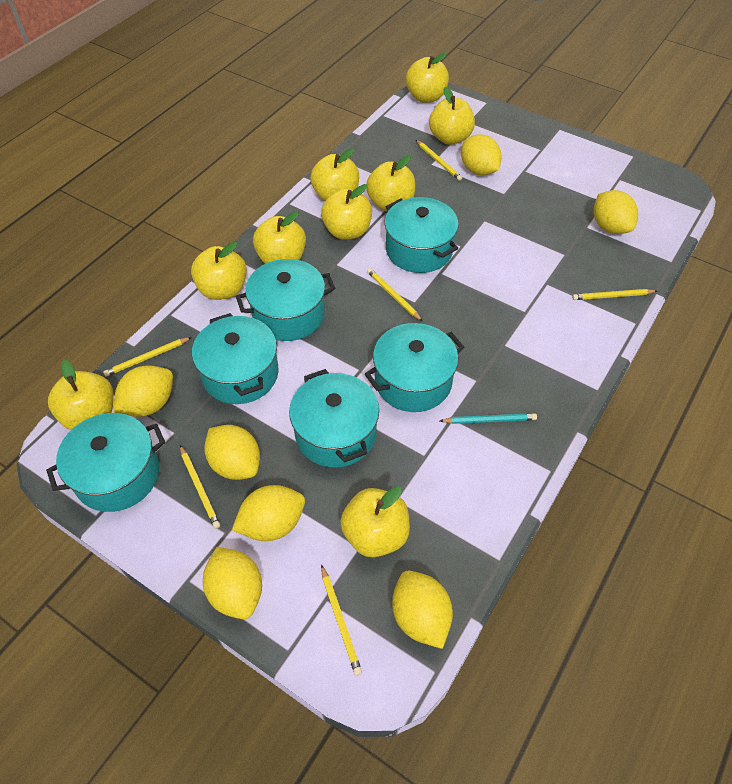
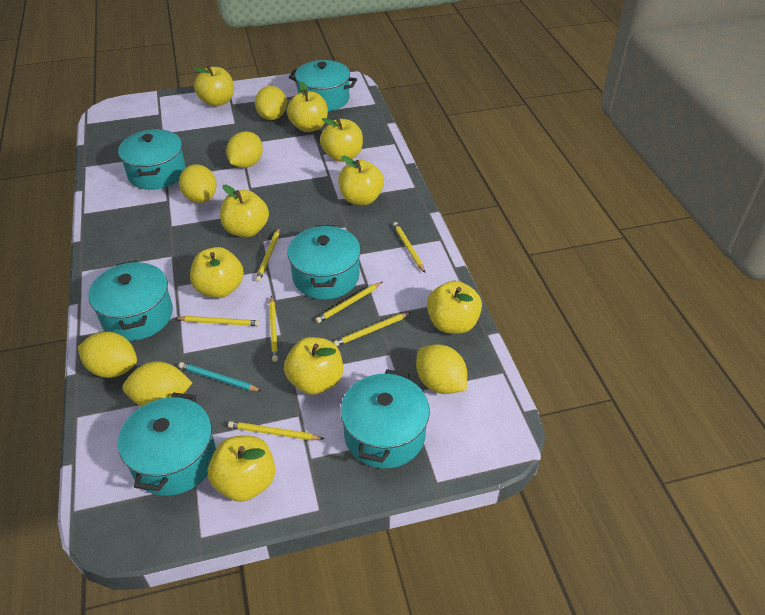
yellow lemon: [113,365,173,417] [203,547,262,619] [204,425,260,480] [232,485,305,541] [392,570,453,649] [461,134,502,175] [594,190,638,234] = 7 -> [78,332,137,378] [123,361,192,406] [179,164,217,203] [226,131,263,168] [255,86,287,120] [416,344,467,394] = 6
yellow pencil: [103,337,192,377] [180,445,220,529] [321,565,362,676] [367,268,423,322] [416,140,462,181] [572,289,657,300] = 6 -> [175,316,260,326] [228,421,324,440] [255,227,280,282] [269,296,278,362] [315,282,382,323] [333,312,411,346] [393,222,425,273] = 7

